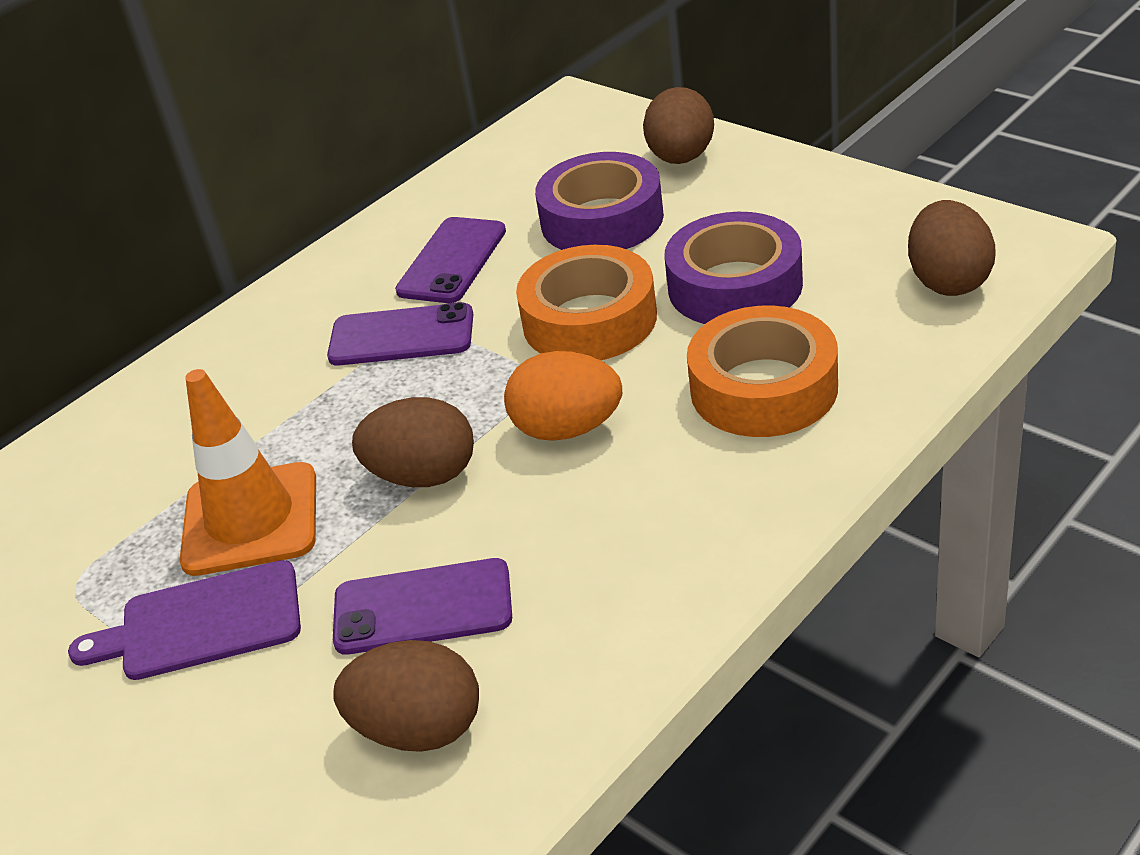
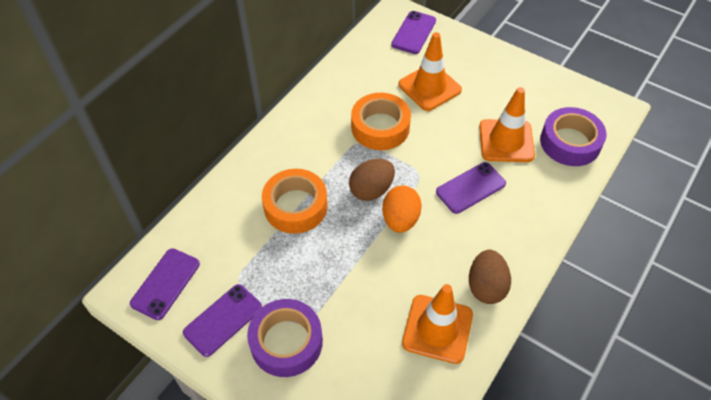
brown egg: [333,640,479,752] [352,397,474,487] [643,87,714,164] [908,200,995,296] = 4 -> [349,159,395,201] [469,250,511,304] = 2
orange traffic cone: [180,369,316,576] = 1 -> [399,32,462,111] [402,284,473,364] [479,87,535,162] = 3
purple cutting board: [68,560,301,680] = 1 -> none = 0
purple phone: [327,302,473,365] [333,558,512,655] [395,217,506,303] = 3 -> [130,248,200,320] [183,284,262,357] [391,11,436,54] [436,162,506,214] = 4

